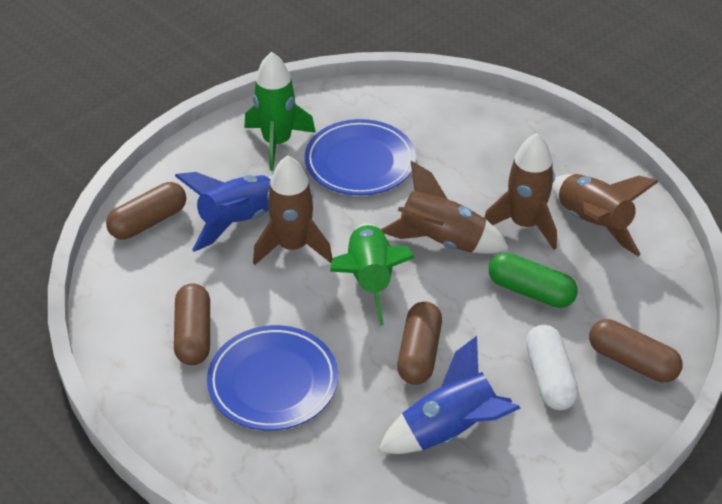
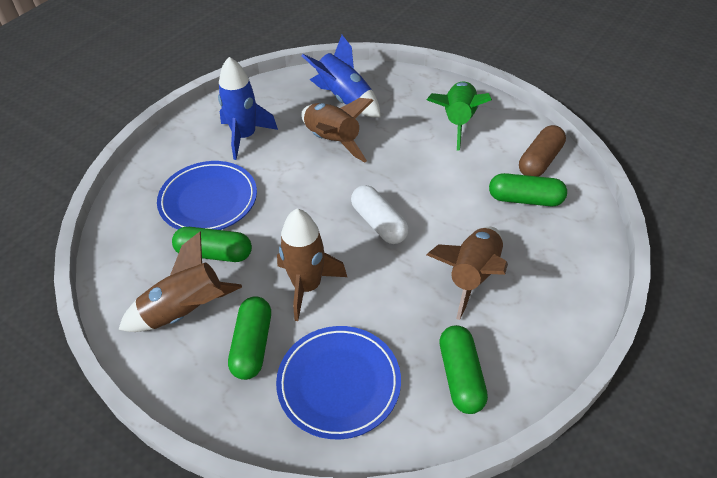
brown capsule: [106,182,186,240] [174,283,210,365] [397,302,442,385] [589,319,682,382] = 4 -> [519,125,566,177] = 1
green capsule: [489,253,578,308] = 1 -> [172,227,252,262] [228,296,271,380] [439,325,488,414] [489,173,567,206] = 4
green rocket: [244,52,316,171] [330,223,415,326] = 2 -> [427,82,492,150] = 1

